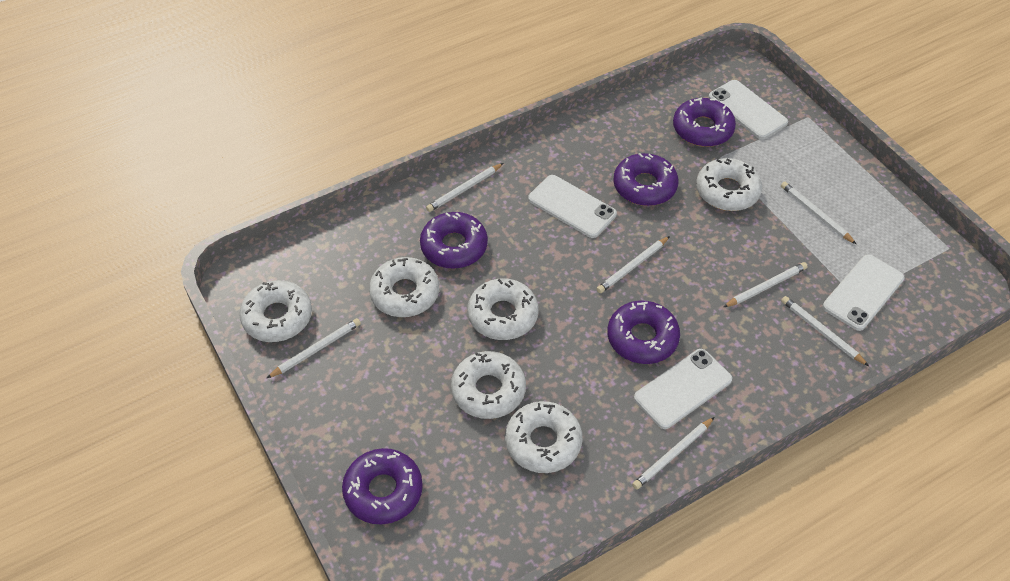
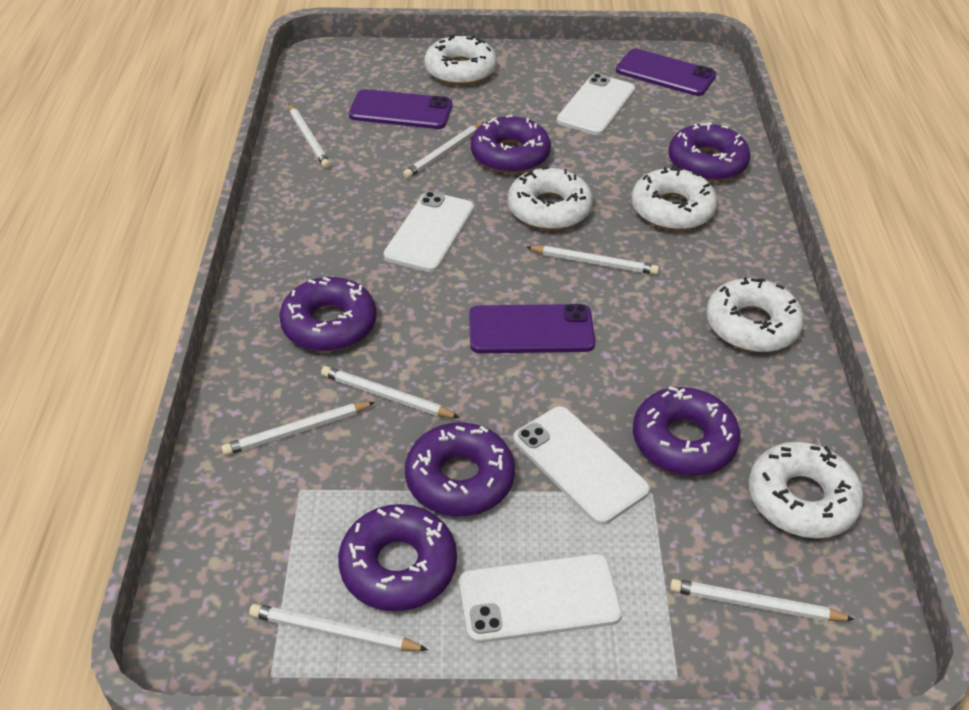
purple donut: [342,448,423,524] [420,212,488,269] [607,301,680,364] [613,153,679,206] [673,97,736,147] = 5 -> [279,277,377,351] [338,504,457,611] [405,422,515,516] [471,115,551,174] [633,386,740,476] [668,123,750,181] = 6
purple phone: none = 0 -> [349,89,452,129] [469,304,595,353] [616,49,716,96] = 3
white donut: [239,280,312,342] [369,257,439,317] [451,351,526,419] [468,278,539,340] [505,401,582,473] [696,158,762,211] = 6 -> [424,35,497,85] [508,166,593,230] [631,167,717,230] [706,277,804,352] [749,442,864,538] = 5

